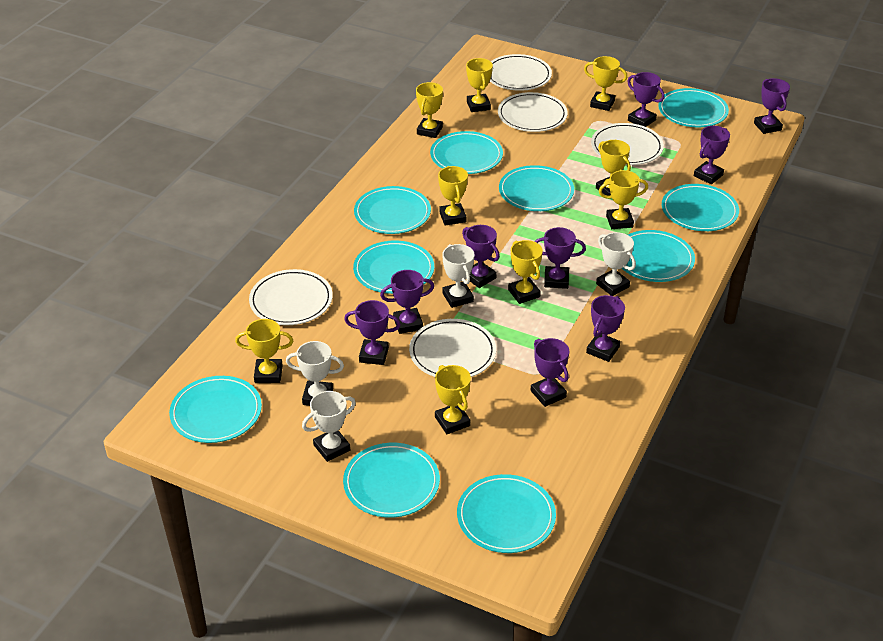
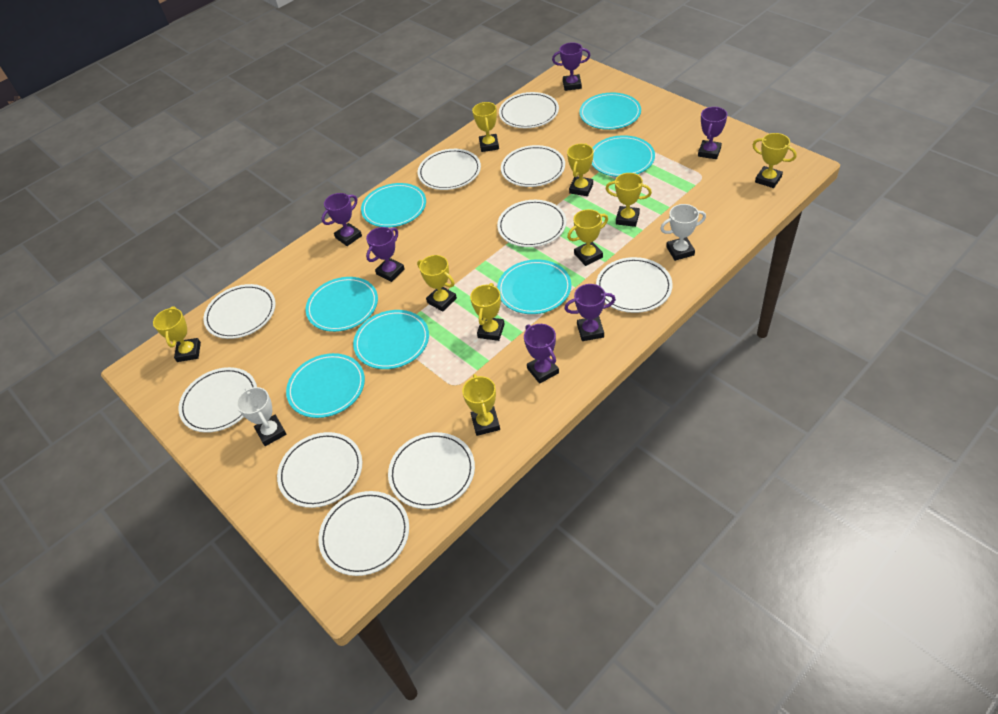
purple trophy: [344,300,401,365] [380,270,434,334] [462,225,500,288] [531,338,569,407] [534,227,586,289] [586,295,625,362] [627,72,665,127] [694,126,730,184] [754,78,790,134] = 9 -> [321,193,362,246] [366,227,404,282] [524,324,559,384] [552,42,591,91] [564,284,616,341] [698,107,728,159] = 6
turquoise plate: [169,376,262,443] [343,443,440,518] [353,241,434,294] [354,186,431,234] [430,131,503,174] [457,474,556,553] [499,165,574,211] [622,230,695,282] [658,88,729,127] [662,184,739,231] = 10 -> [286,353,365,418] [306,277,378,332] [353,310,429,369] [361,183,426,228] [497,260,571,314] [579,92,641,130] [592,135,655,177] = 7
white plate: [249,269,333,325] [409,319,496,377] [490,54,552,91] [498,92,568,132] [591,123,664,165] = 5 -> [179,367,257,433] [204,284,276,339] [277,432,362,508] [318,491,409,576] [388,432,475,509] [418,149,481,190] [497,200,566,247] [499,92,559,128] [501,145,565,187] [596,257,673,313] = 10
white trophy: [286,341,344,406] [302,391,356,462] [442,244,475,308] [596,232,636,296] = 4 -> [236,387,287,446] [660,204,706,261] = 2

